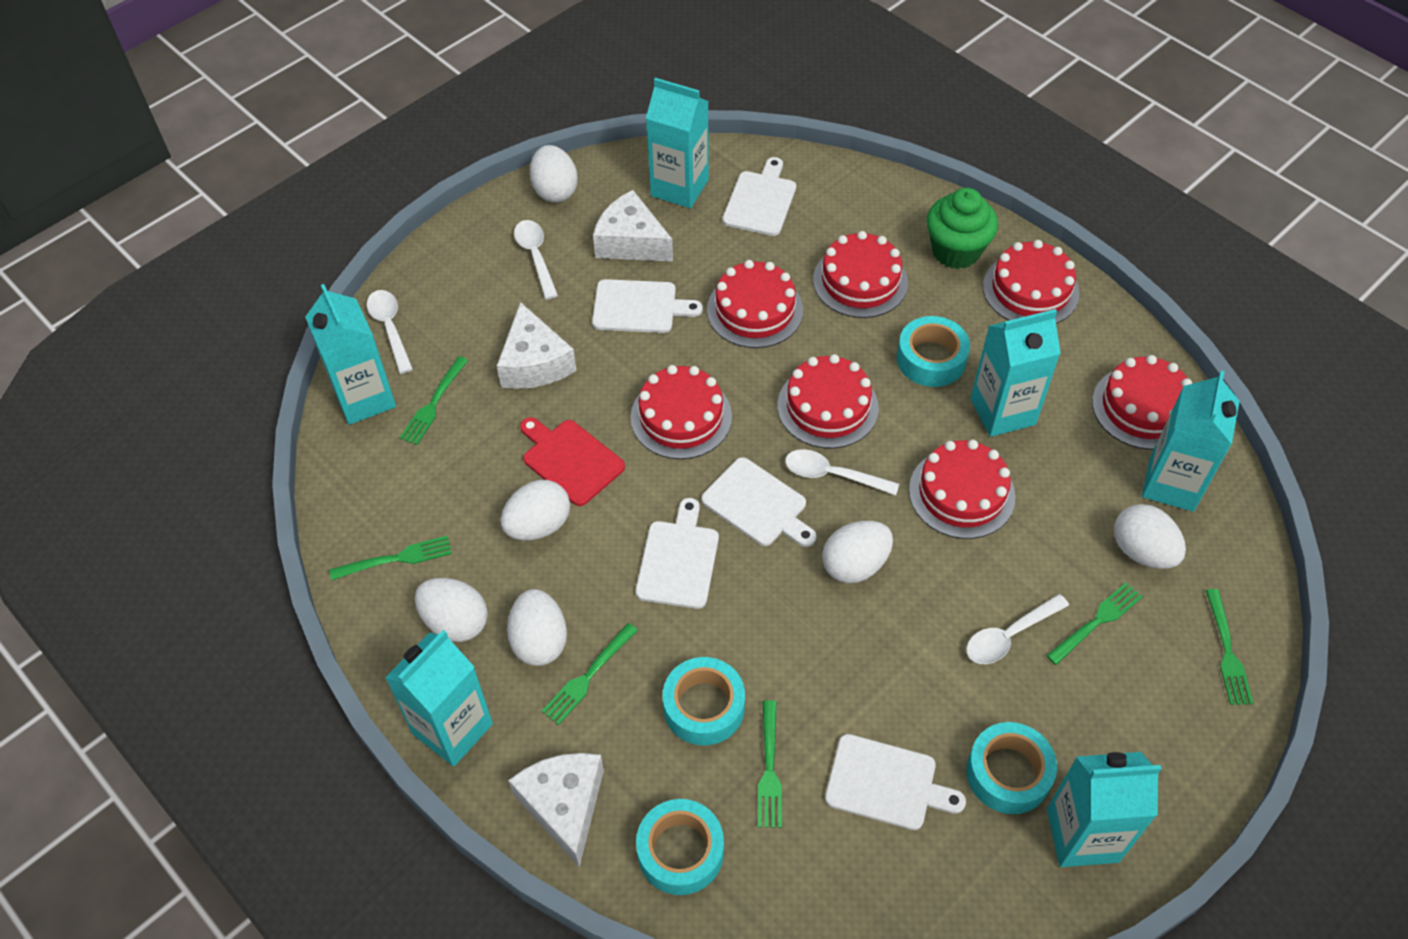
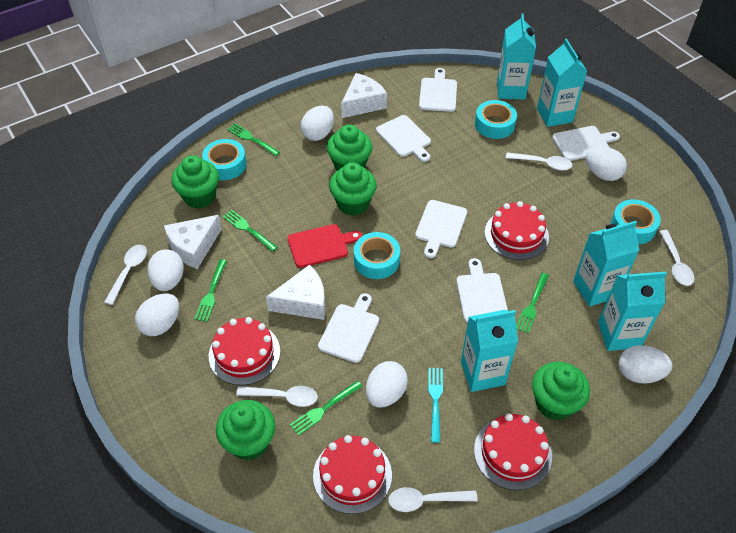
green cupcake: [926,188,998,269] = 1 -> [172,155,219,208] [216,400,275,461] [327,124,372,171] [329,162,377,216] [532,362,590,420] = 5
green fork: [329,536,452,580] [400,356,468,445] [542,623,638,725] [758,700,782,828] [1046,582,1143,665] [1206,589,1253,705] = 6 -> [195,259,227,322] [223,210,278,252] [227,124,280,156] [290,380,363,436] [516,273,549,334] = 5
red cake: [630,365,732,459] [707,260,803,348] [777,354,879,449] [813,231,908,318] [909,439,1016,539] [983,240,1079,324] [1092,355,1192,450] = 7 -> [209,317,280,385] [313,435,392,514] [474,413,552,490] [484,201,549,260] = 4
turquoise carton: [305,284,396,425] [385,630,493,767] [646,78,709,208] [970,309,1061,437] [1047,752,1162,867] [1142,371,1240,512] = 6 -> [461,310,518,392] [497,13,536,99] [537,38,587,127] [573,221,639,307] [598,272,667,351] = 5
turquoise fork: none = 0 -> [428,368,443,443] = 1
white cutting board: [592,279,703,333] [636,498,719,609] [701,457,816,547] [722,157,796,236] [825,734,966,830] = 5 -> [318,293,379,363] [376,115,431,162] [415,200,467,258] [419,68,457,112] [456,258,508,323] [552,126,620,161] = 6
white spoon: [367,290,413,374] [514,220,558,300] [785,449,899,495] [966,594,1069,664] = 4 -> [104,245,147,305] [236,386,318,407] [388,487,478,512] [506,152,573,170] [659,230,694,286] = 5

